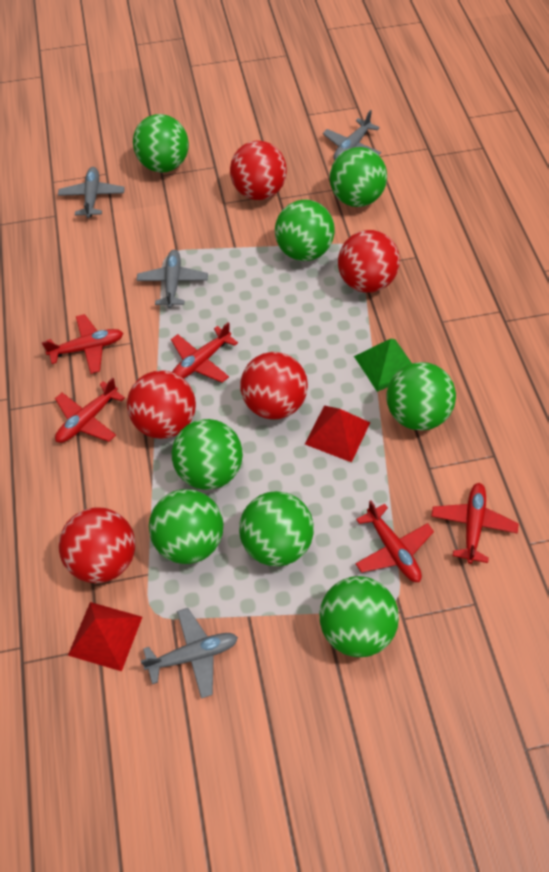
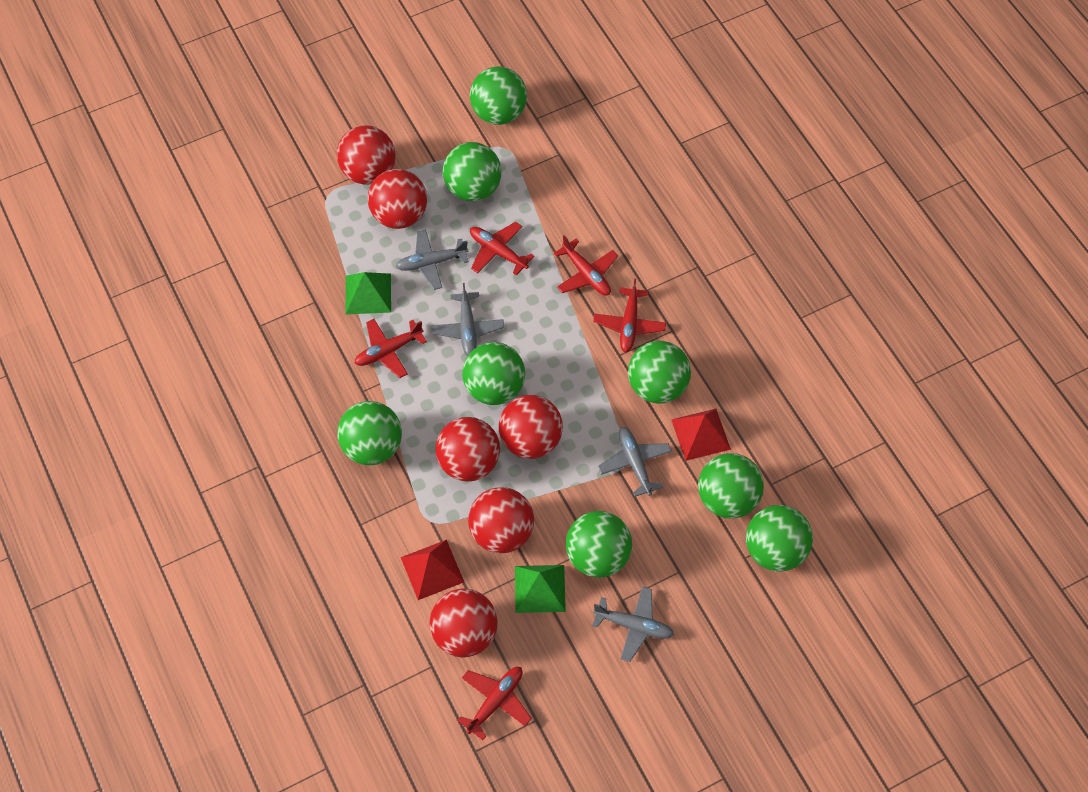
green pyramid: [354,339,412,392] = 1 -> [346,272,391,314] [515,565,566,613] = 2
red ball: [59,507,135,583] [127,370,196,439] [230,141,287,200] [240,352,308,419] [338,230,400,293] = 5 -> [337,125,396,185] [368,169,427,229] [429,588,498,657] [435,417,500,482] [468,487,534,553] [499,395,563,459] = 6

